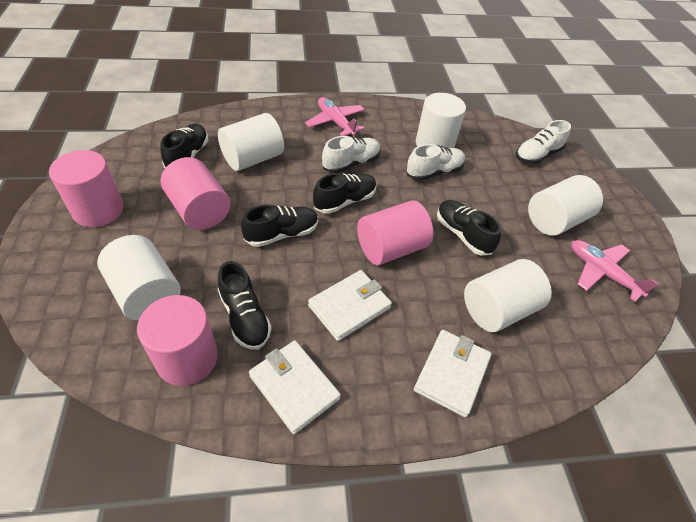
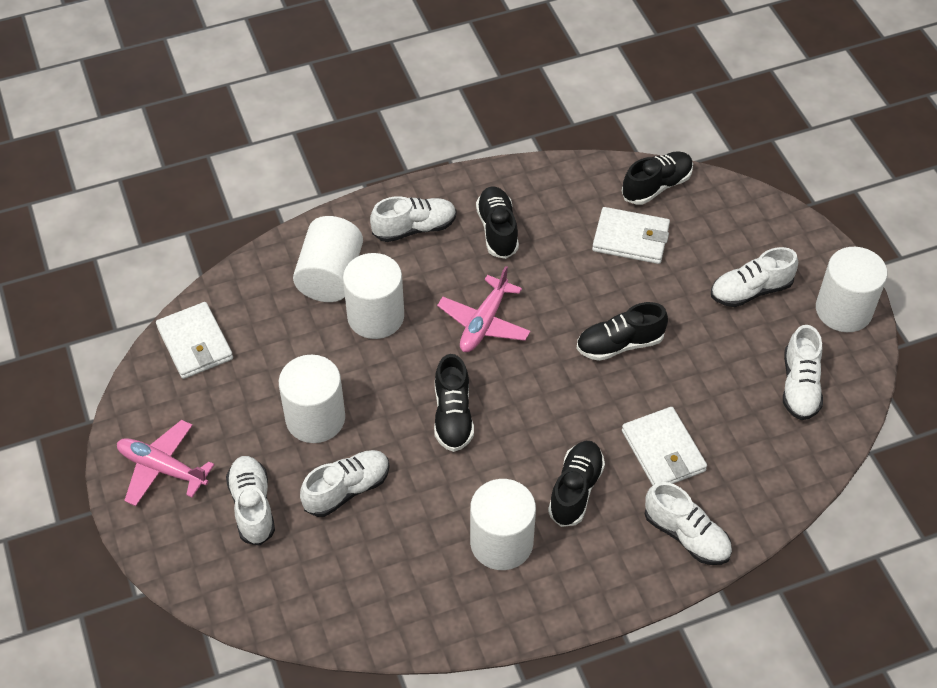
pink cylinder: [49,150,124,227] [137,295,218,386] [161,157,230,230] [357,200,433,265] = 4 -> none = 0
white shoe: [322,136,381,173] [406,144,465,181] [516,120,571,164] = 3 -> [226,456,275,545] [300,450,390,517] [370,196,456,242] [645,482,732,565] [711,247,798,307] [783,325,823,420] = 6

